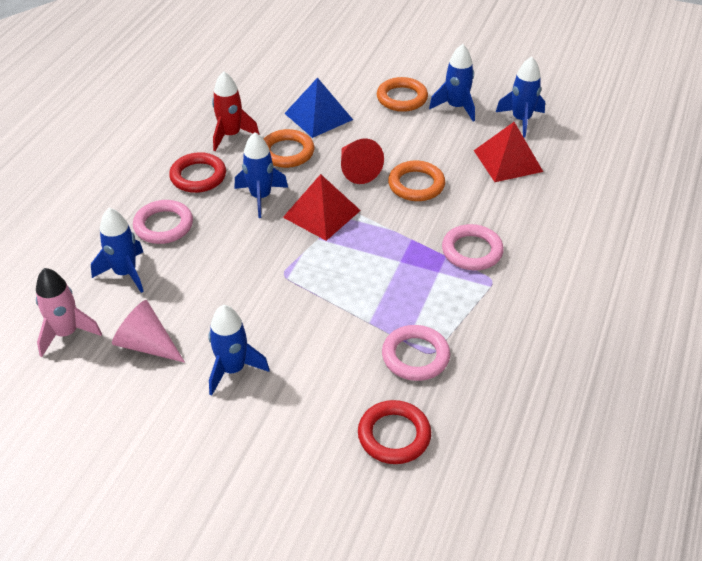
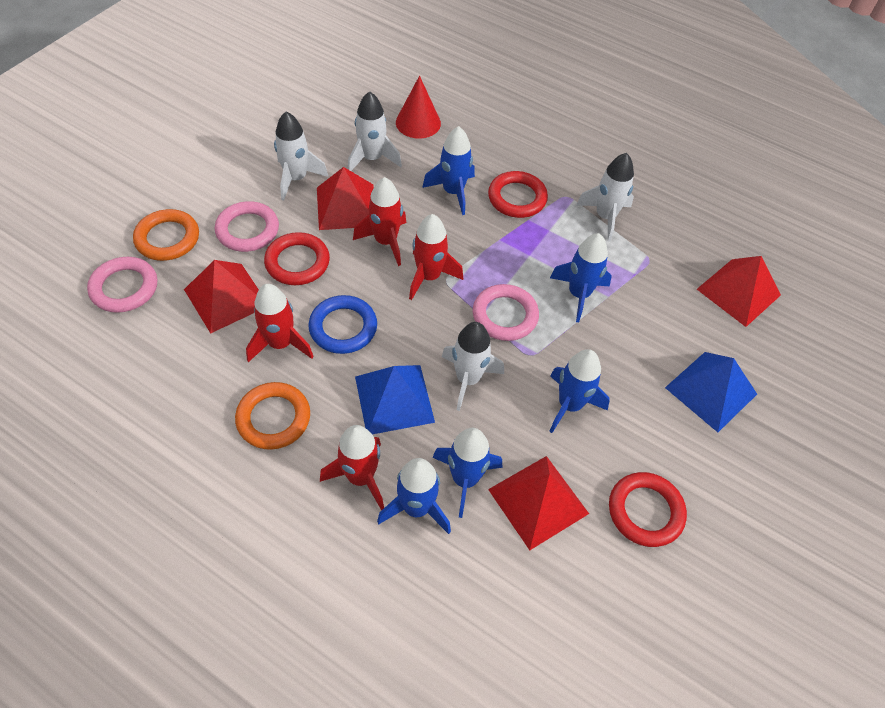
blue pyramid: [284,77,353,138] = 1 -> [355,365,435,434] [665,352,757,432] = 2
blue ring: none = 0 -> [309,295,377,354] = 1
orange ring: [264,129,314,168] [377,77,428,112] [388,161,445,201] = 3 -> [133,209,199,261] [235,382,310,450] = 2
pink cone: [112,300,185,363] = 1 -> none = 0
pink rocket: [36,268,102,357] = 1 -> none = 0
red pyramid: [283,174,361,241] [474,122,543,182] = 2 -> [184,260,259,334] [317,167,374,230] [488,456,589,550] [697,256,781,327] = 4
red ring: [169,152,226,193] [358,400,431,464] = 2 -> [264,232,330,285] [488,171,548,218] [609,472,687,547] = 3
red rocket: [212,71,260,151] = 1 -> [246,284,314,362] [320,425,384,510] [353,177,406,266] [409,214,463,300] = 4
white rocket: none = 0 -> [274,111,328,201] [348,91,402,171] [442,322,504,411] [576,153,634,241] = 4

